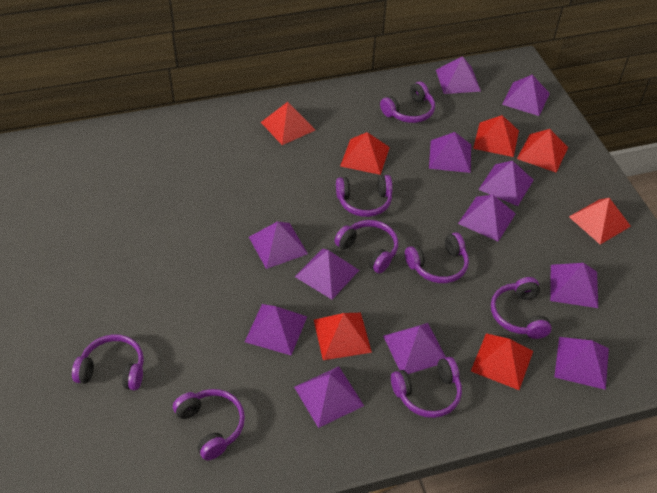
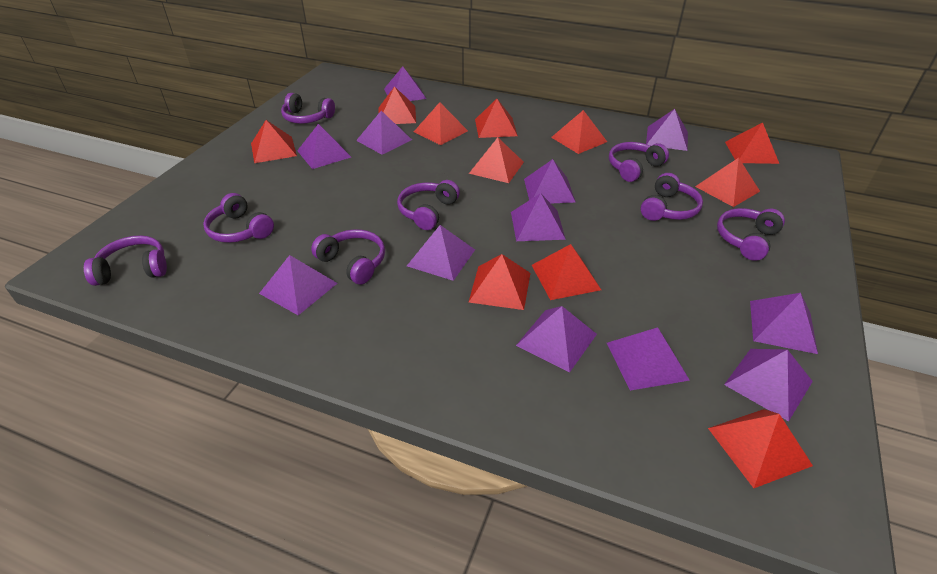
red pyramid: [261,102,315,145] [314,313,372,360] [340,132,390,175] [471,333,533,390] [473,115,519,157] [517,129,568,172] [569,198,631,244] = 7 -> [251,120,297,163] [378,86,416,124] [414,102,468,145] [469,137,524,183] [469,254,530,310] [475,99,518,138] [532,244,601,300] [551,110,607,154] [695,158,760,207] [708,409,813,488] [725,122,779,164] = 11

